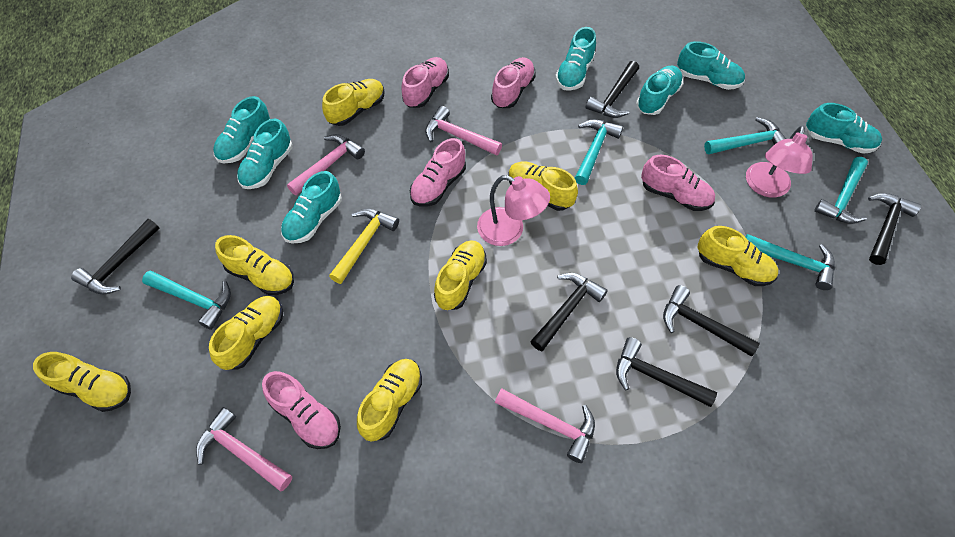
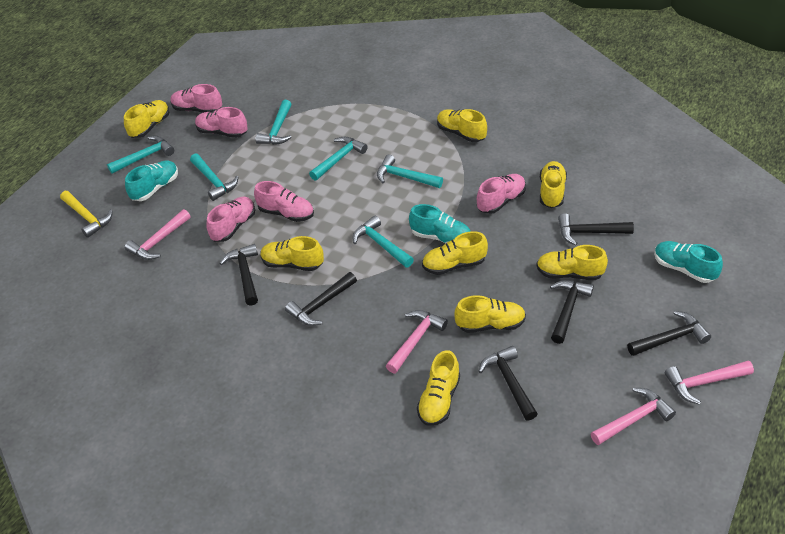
pink lamp: [477,175,550,246] [746,125,813,198] = 2 -> none = 0
turquoise hammer: [142,271,231,330] [575,120,623,185] [704,117,786,154] [745,234,835,290] [814,157,868,224] = 5 -> [107,136,174,174] [190,154,239,201] [255,100,292,145] [309,137,368,181] [353,216,414,268] [377,155,443,188] = 6
turquoise shoe: [213,96,270,163] [237,118,292,189] [281,171,341,243] [555,27,596,91] [636,66,683,115] [677,41,745,90] [806,103,882,154] = 7 -> [125,160,178,201] [409,204,471,243] [654,241,723,283] = 3

